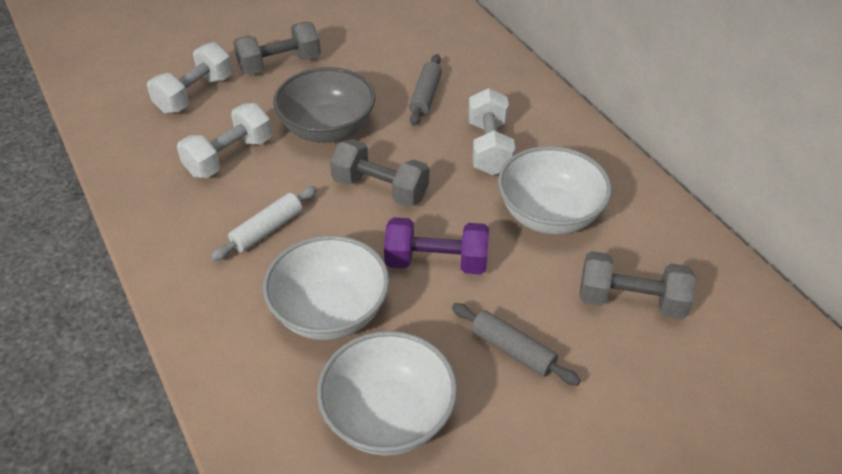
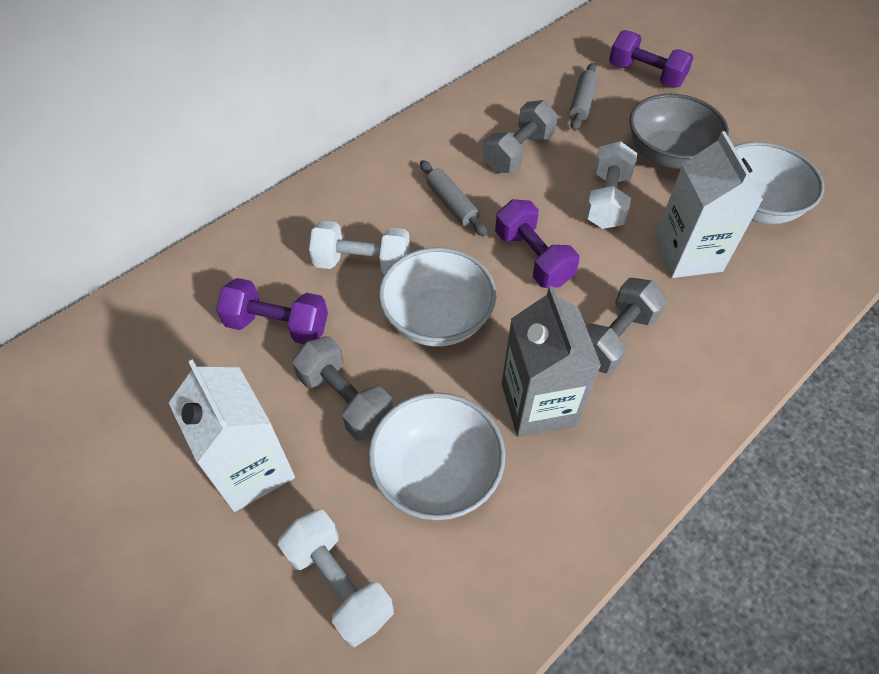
grey carton: none = 0 -> [502,286,601,437] = 1
purple dumbbell: [384,217,489,275] = 1 -> [216,278,328,344] [495,199,580,288] [609,30,694,88] = 3
white carton: none = 0 -> [169,359,295,512] [654,131,763,278] = 2
white rolling pin: [211,186,317,261] = 1 -> none = 0

